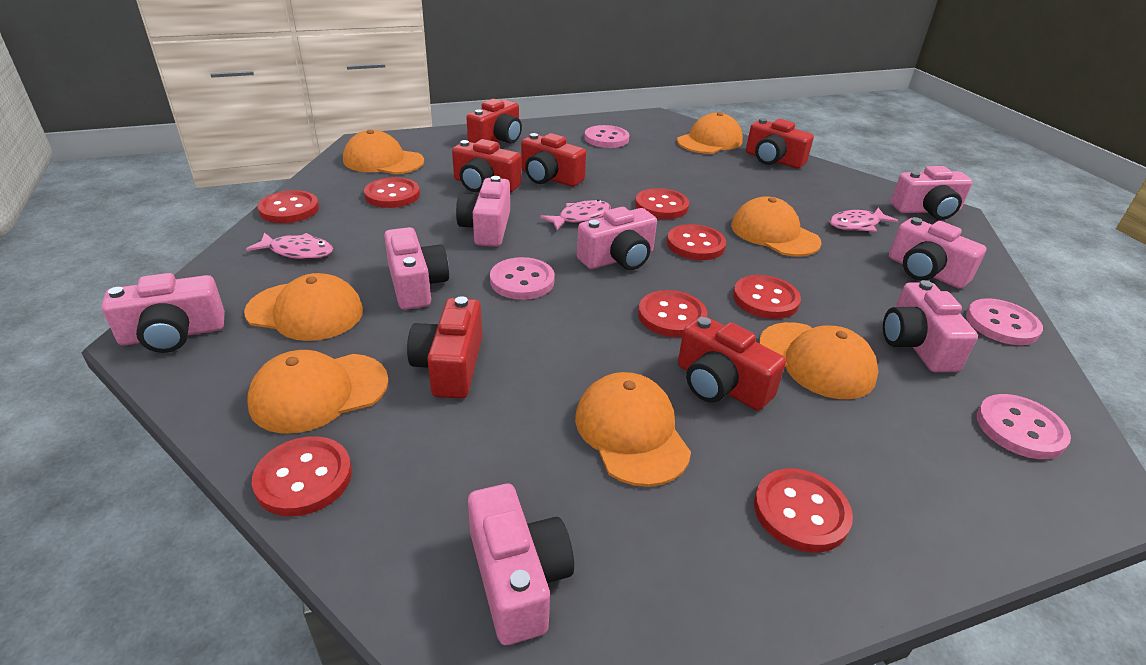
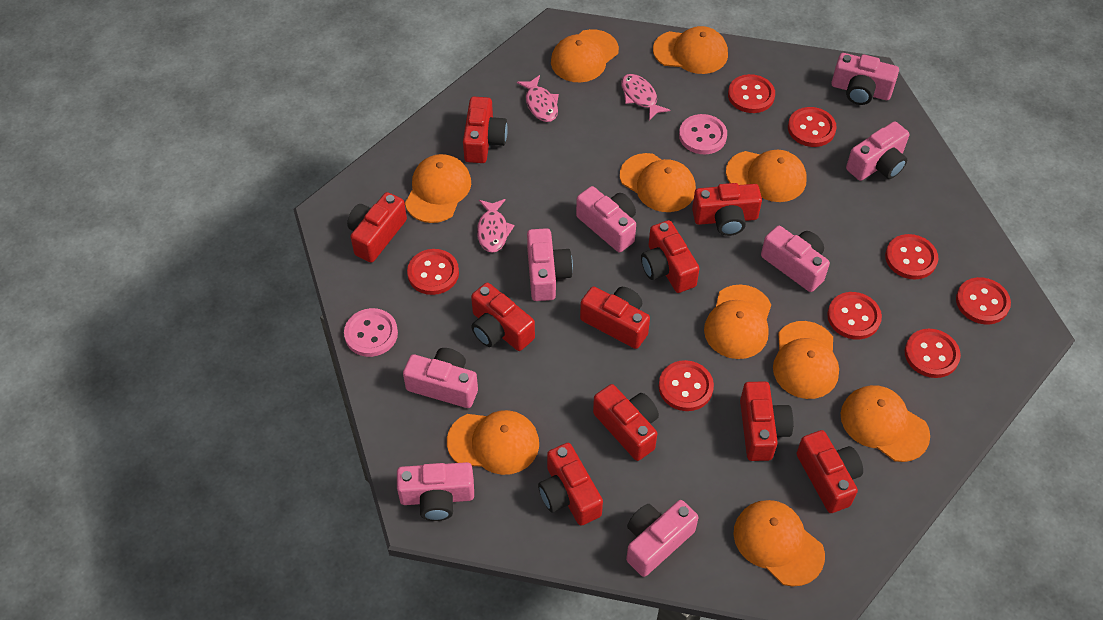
orange cap: [244,273,363,341] [247,350,388,434] [343,130,424,174] [575,372,691,487] [677,112,743,154] [731,196,822,256] [759,322,878,399] = 7 -> [405,154,471,223] [447,410,539,475] [551,29,619,82] [620,153,696,212] [653,26,728,74] [704,284,771,359] [726,150,807,202] [733,500,825,587] [773,321,839,399] [841,385,930,462] = 10
pink button: [490,257,555,300] [585,125,629,148] [966,298,1043,345] [977,394,1071,459] = 4 -> [344,308,398,357] [679,114,727,154] = 2
red camera: [407,296,482,399] [452,139,521,192] [466,99,522,143] [521,133,586,187] [678,316,786,411] [746,118,814,169] = 6 -> [347,192,407,263] [463,97,508,163] [471,283,535,351] [538,443,603,526] [580,286,650,349] [593,384,659,461] [641,220,700,293] [692,183,762,236] [740,381,793,461] [797,430,863,513] = 10

